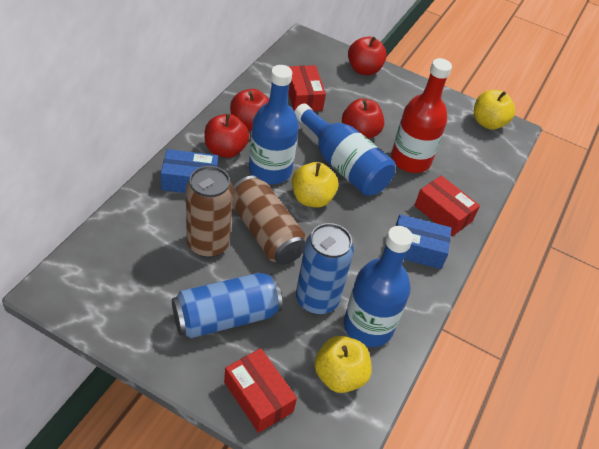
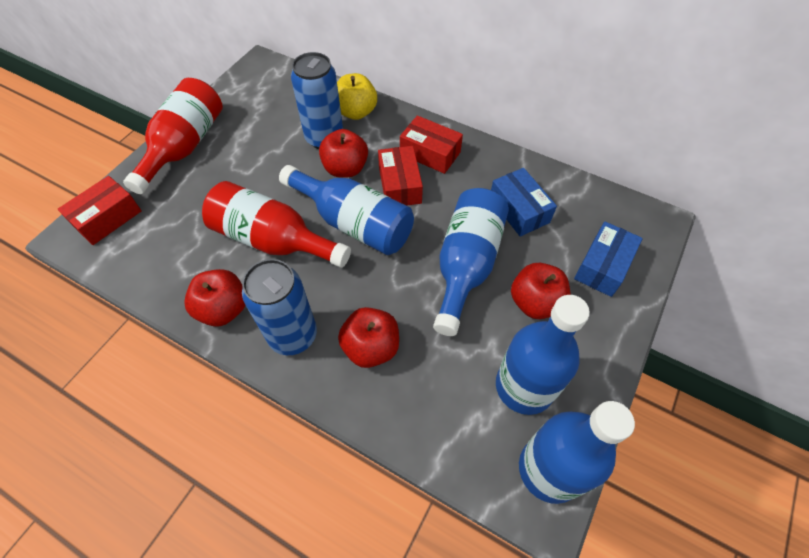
blue bottle: [249,65,299,184] [295,103,395,196] [344,226,413,347] = 3 -> [279,165,414,255] [433,188,509,336] [496,295,590,415] [519,401,635,504] = 4
brown can: [186,166,233,258] [232,176,306,265] = 2 -> none = 0
red bottle: [391,58,452,173] = 1 -> [123,78,223,194] [202,181,351,268] = 2
yellow apple: [292,162,338,208] [314,336,372,393] [474,90,515,130] = 3 -> [337,73,377,120] = 1

